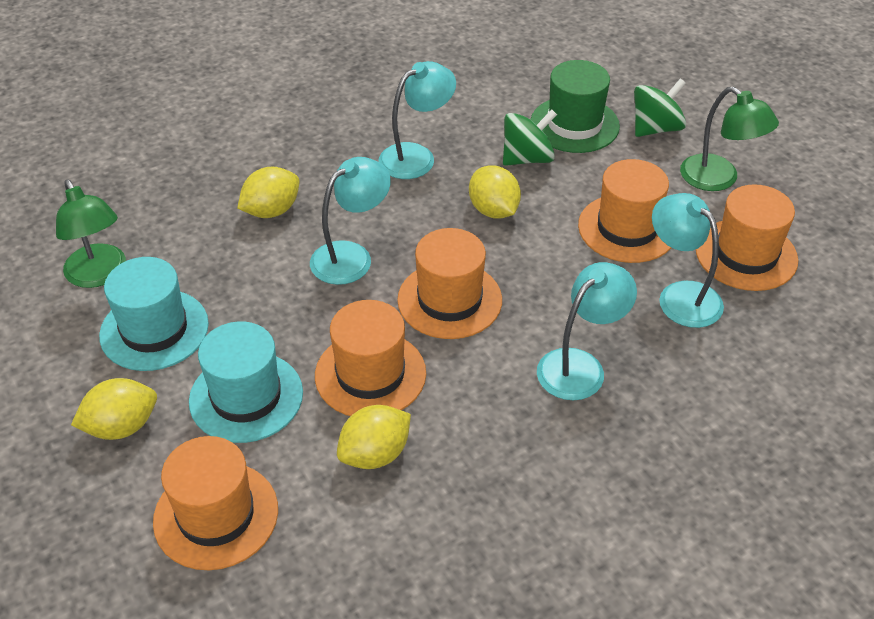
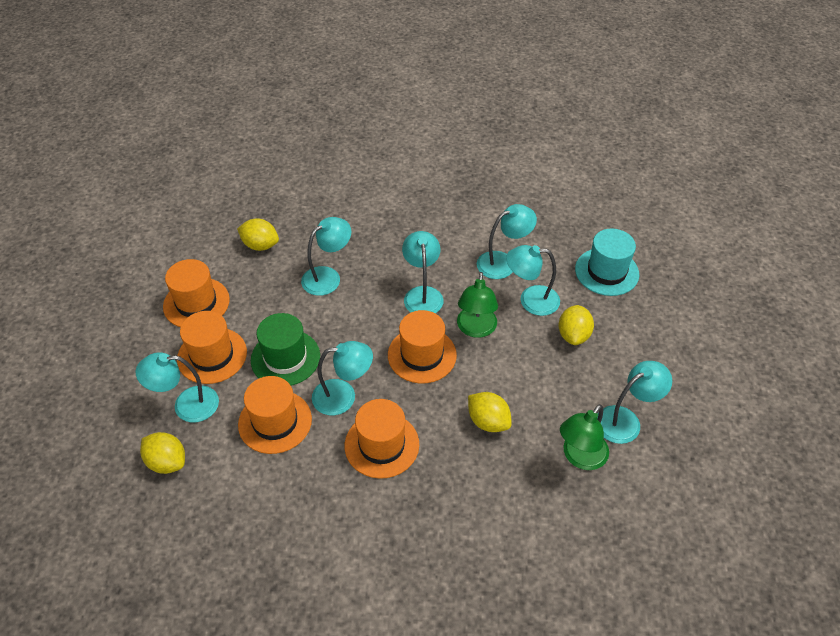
green spinning top: [503,110,557,166] [634,79,686,137] = 2 -> none = 0
turquoise hat: [99,257,209,371] [189,322,303,443] = 2 -> [575,228,639,296] = 1
turquoise lamp: [310,157,391,285] [379,61,456,179] [537,262,637,400] [652,193,724,328] = 4 -> [136,352,219,422] [301,217,351,296] [312,341,373,415] [402,231,443,314] [477,204,537,279] [506,245,560,316] [597,361,672,444] = 7

